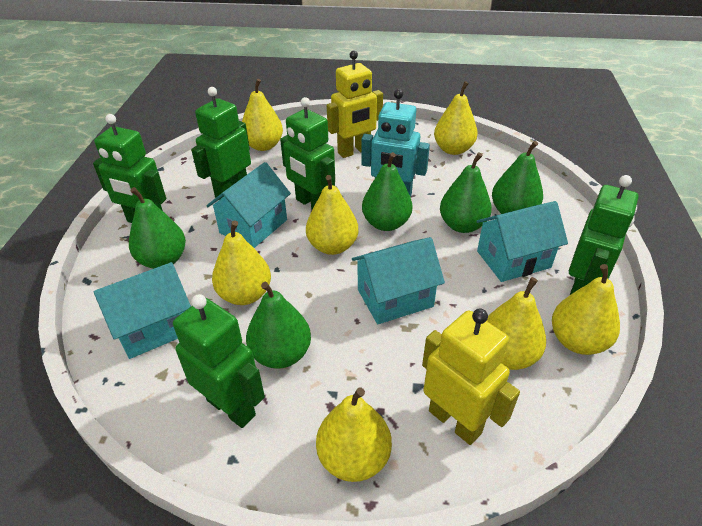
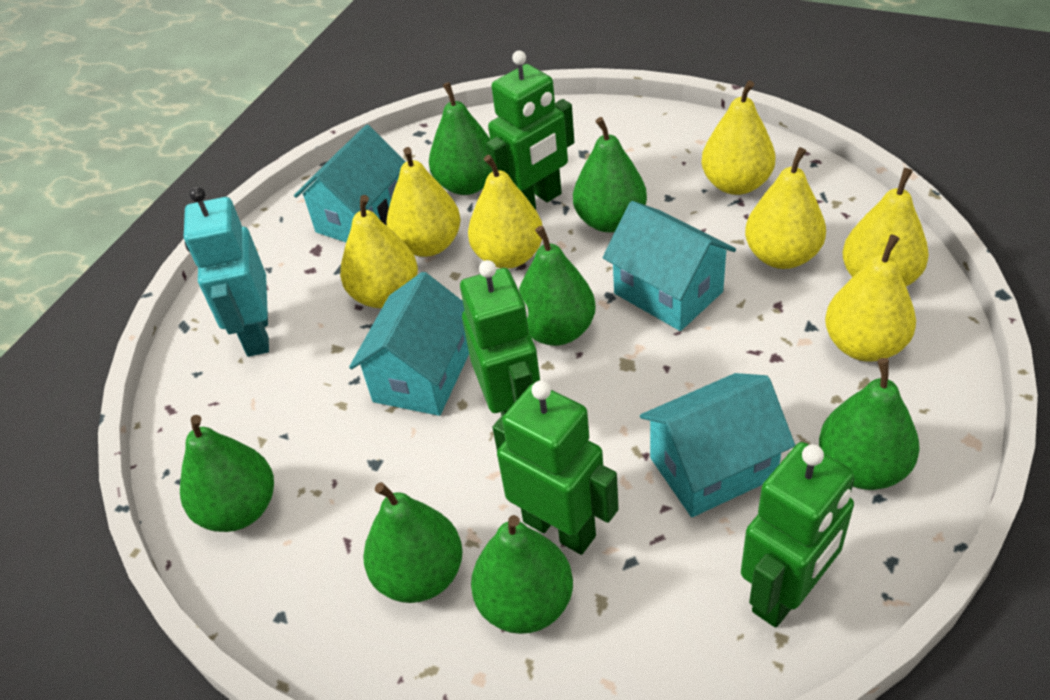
green pear: [129,187,186,269] [246,282,311,369] [362,152,413,231] [440,152,492,233] [492,141,543,214] = 5 -> [180,415,274,532] [363,482,463,603] [429,82,490,195] [471,515,573,634] [519,226,596,346] [573,117,647,232] [819,358,920,490] = 7
green robot: [93,114,166,223] [173,294,265,428] [191,87,251,200] [280,97,335,210] [569,175,639,296] = 5 -> [460,260,540,416] [486,50,574,210] [492,380,619,555] [741,442,854,628] = 4
yellow robot: [327,50,383,158] [422,309,520,445] = 2 -> none = 0

